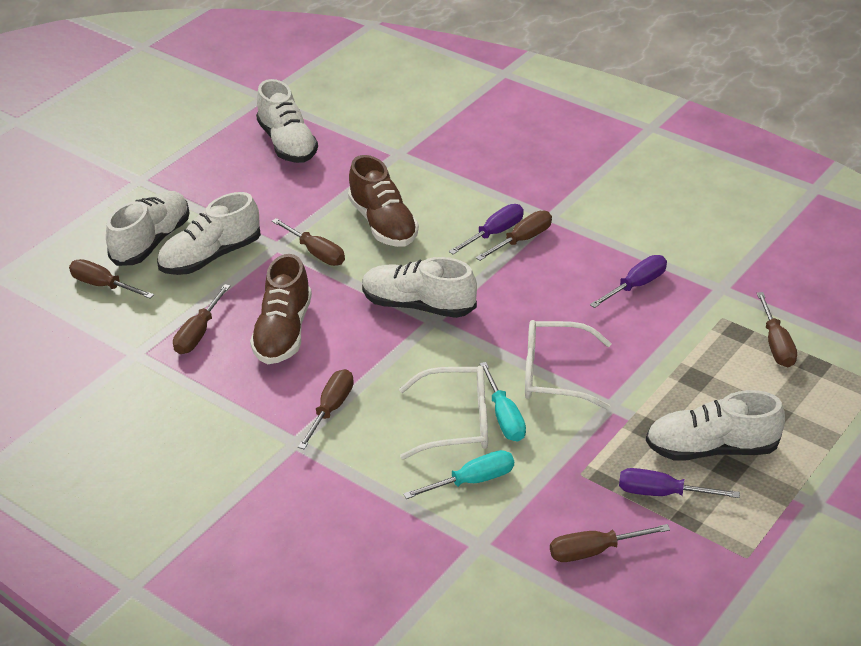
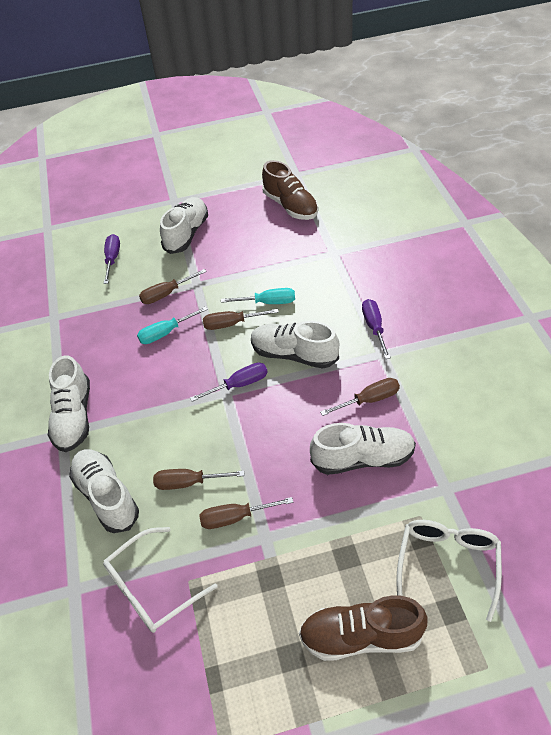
brown screwdriver: [69,259,154,298] [173,284,230,354] [272,218,345,266] [298,369,354,449] [476,210,552,261] [550,524,670,562] [757,292,797,367] = 7 -> [139,269,207,304] [153,469,244,490] [199,497,293,529] [203,309,279,330] [320,378,400,416] = 5

